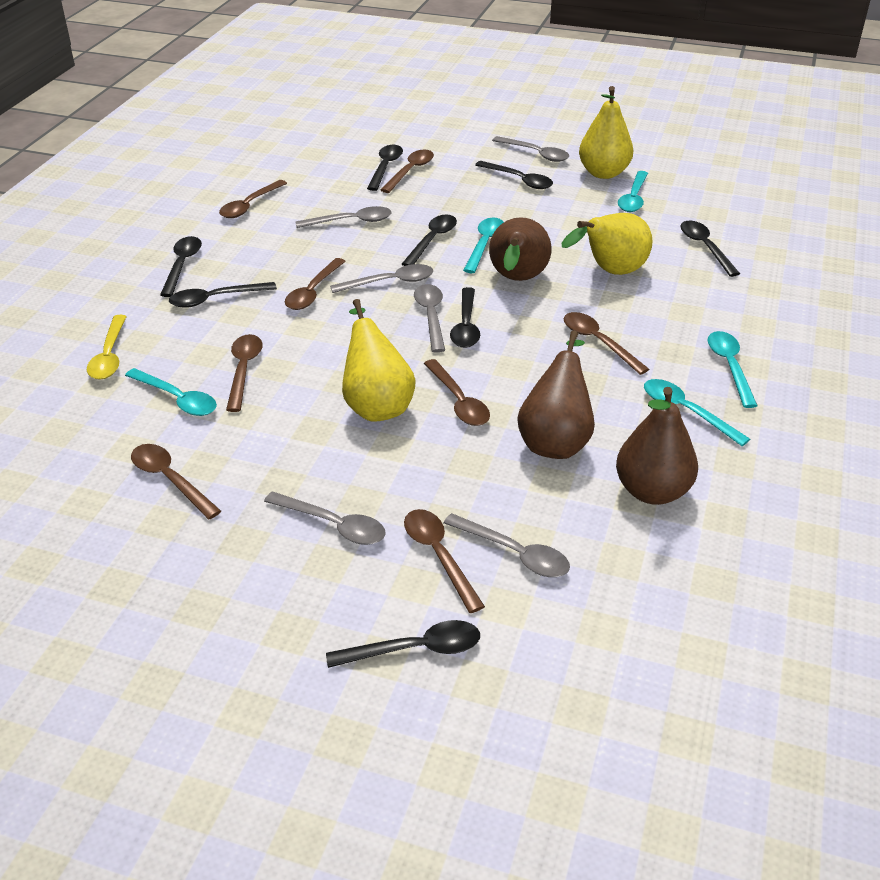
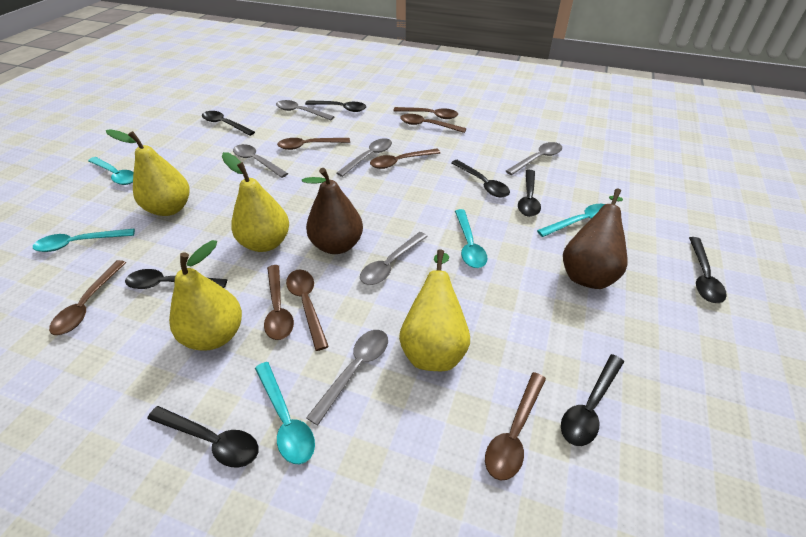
brown pear: [489,217,551,281] [517,331,595,459] [616,387,698,505] = 3 -> [302,168,363,254] [563,189,627,289] = 2
yellow pear: [342,299,416,421] [562,213,653,275] [579,86,633,179] = 3 -> [106,129,190,216] [169,240,242,351] [222,152,289,252] [399,249,470,371] = 4
yellow spoon: [87,315,127,380] = 1 -> none = 0

